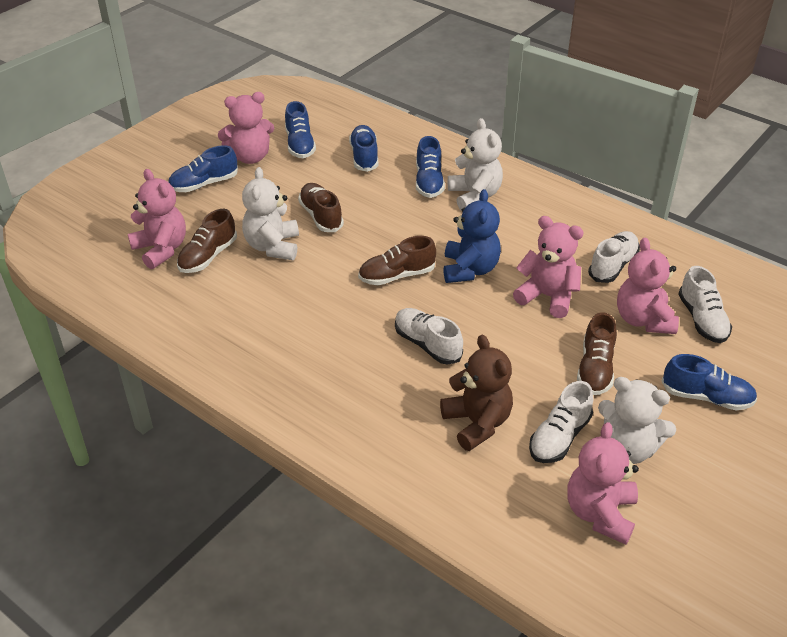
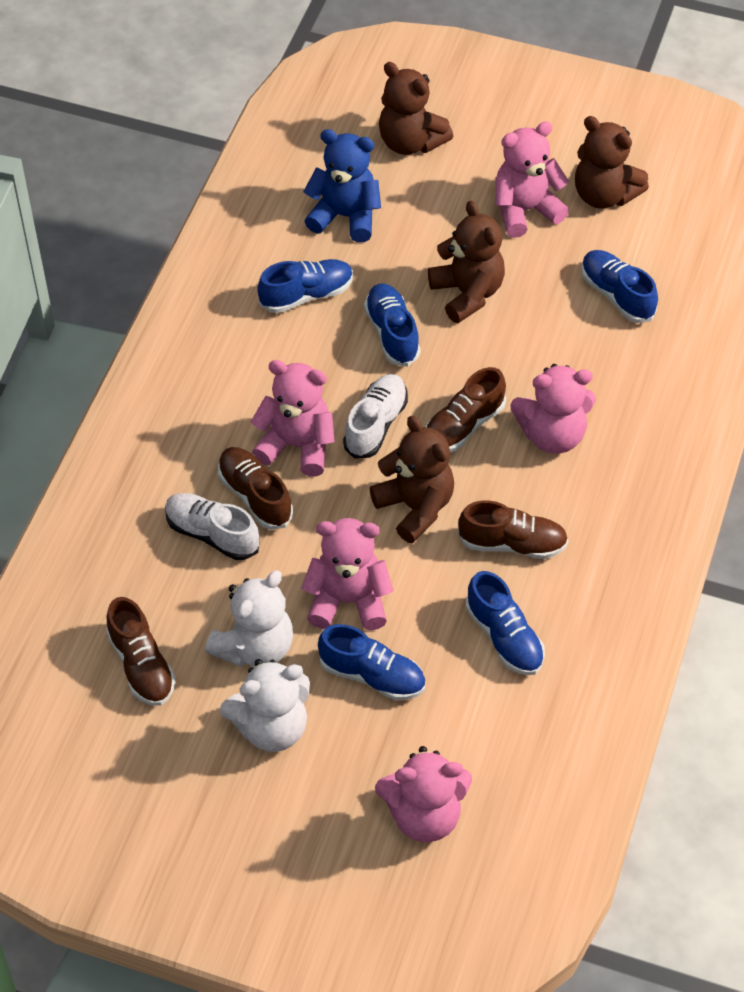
brown teddy bear: [440,335,513,451] = 1 -> [369,416,454,543] [379,62,453,155] [428,200,505,323] [575,116,649,209] = 4
white shoe: [395,308,463,365] [529,381,593,463] [588,231,640,283] [678,266,732,343] = 4 -> [165,493,260,560] [343,374,408,459] = 2
white teddy bear: [242,167,299,260] [448,118,503,211] [598,377,676,464] = 3 -> [205,570,293,667] [220,659,310,752] = 2

